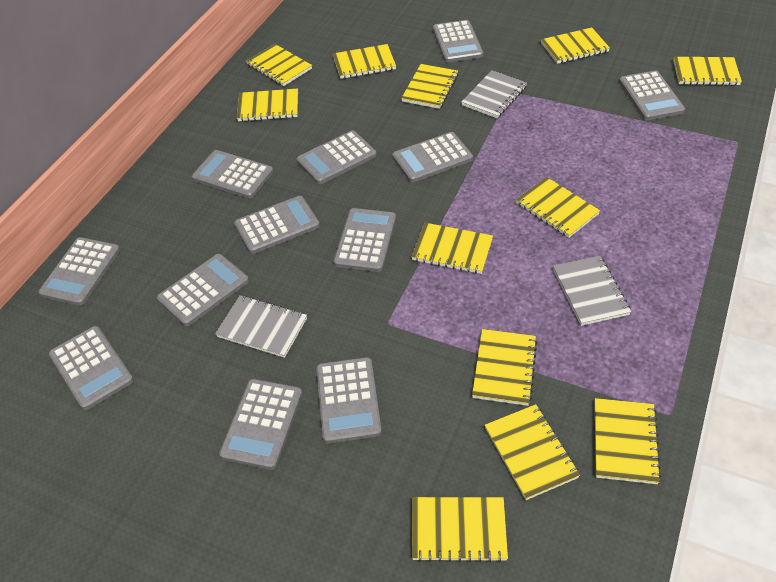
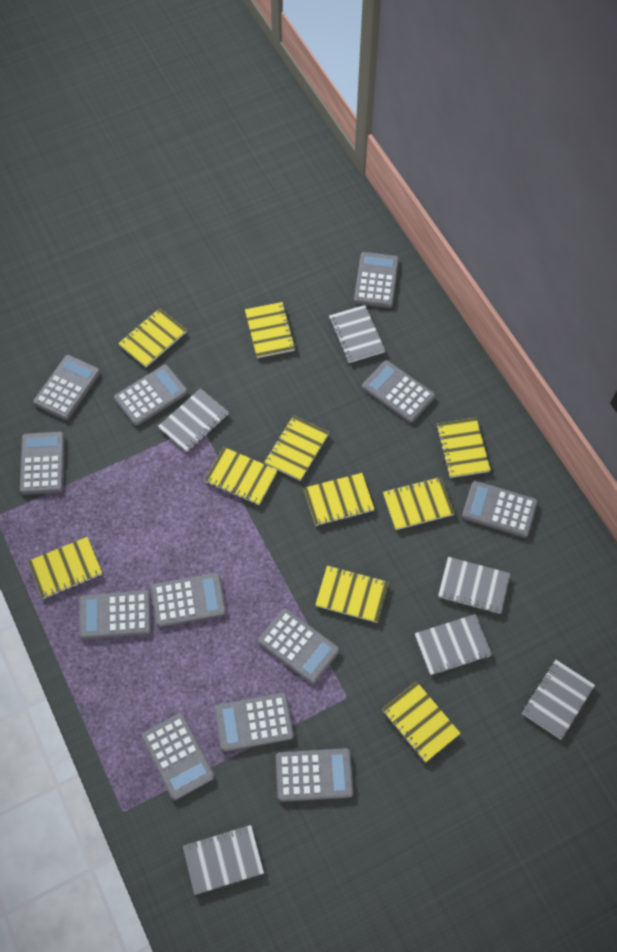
grey notebook: [215,295,307,358] [461,70,527,118] [553,256,631,326] = 3 -> [158,388,229,452] [183,825,264,895] [329,305,386,363] [415,614,492,675] [438,557,510,614] [522,660,595,740] = 6
yellow notebook: [237,88,298,122] [246,44,312,86] [333,44,396,79] [401,64,458,109] [411,223,493,274] [412,497,508,563] [472,329,537,406] [485,404,580,500] [516,177,600,238] [541,28,610,64] [595,398,661,484] [673,57,742,85] = 12 -> [28,537,102,599] [118,308,187,367] [205,447,278,505] [245,302,296,358] [265,415,329,481] [304,473,375,526] [315,566,389,623] [382,681,461,763] [383,477,455,530] [436,418,491,478] = 10

